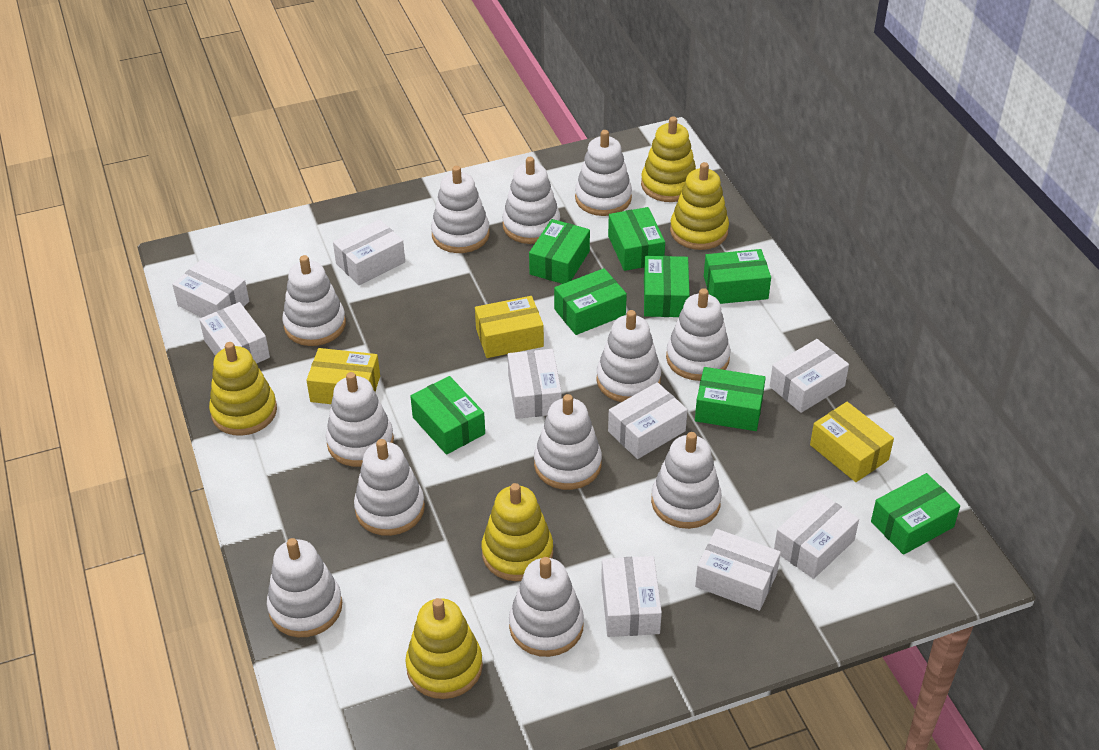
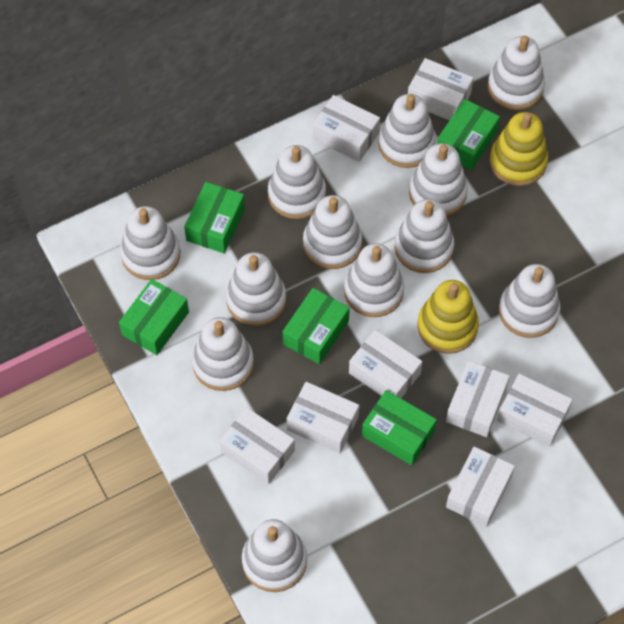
green box: [410,376,485,455] [529,219,590,284] [554,268,627,335] [608,207,665,271] [644,256,690,317] [695,367,766,431] [704,249,771,304] [871,473,960,555] = 8 -> [119,279,189,355] [184,182,245,253] [283,288,350,364] [362,390,437,465] [437,99,500,170] = 5
white box: [172,260,249,317] [199,302,270,364] [333,219,405,285] [508,349,562,419] [601,556,662,637] [608,382,688,459] [695,529,781,611] [770,339,849,413] [774,492,859,579] = 9 -> [220,407,295,484] [287,382,359,453] [313,95,380,162] [349,330,422,398] [408,58,473,121] [446,360,510,437] [446,446,515,527] [497,374,573,447] = 8
yellow box: [306,348,380,404] [475,296,544,358] [810,402,894,482] = 3 -> none = 0
yellow stacking toy: [209,342,277,436] [405,598,483,699] [482,483,553,581] [641,116,696,202] [670,162,729,250] = 5 -> [417,280,479,354] [489,112,548,186] = 2

